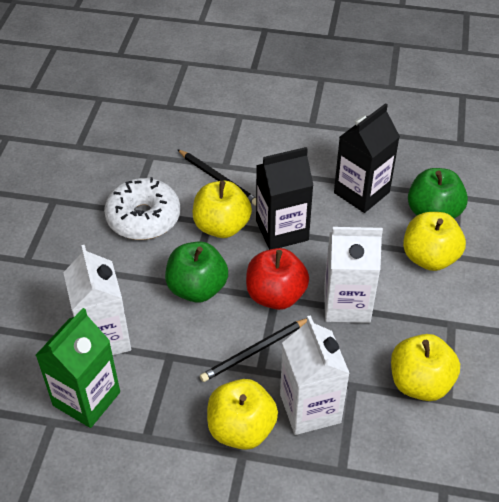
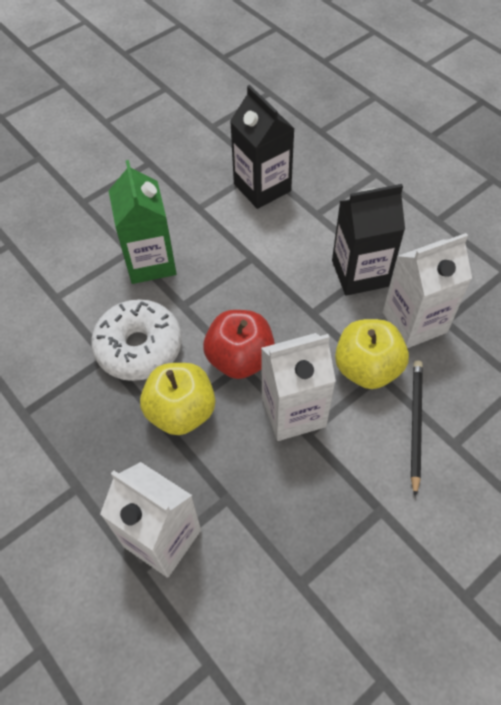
black pencil: [177,149,256,206] [200,318,307,382] = 2 -> [411,360,423,497] = 1
green apple: [165,241,228,303] [408,168,468,219] = 2 -> none = 0
yellow apple: [193,181,252,238] [207,379,278,450] [391,334,460,401] [403,212,466,271] = 4 -> [140,363,215,435] [335,319,409,389] = 2

